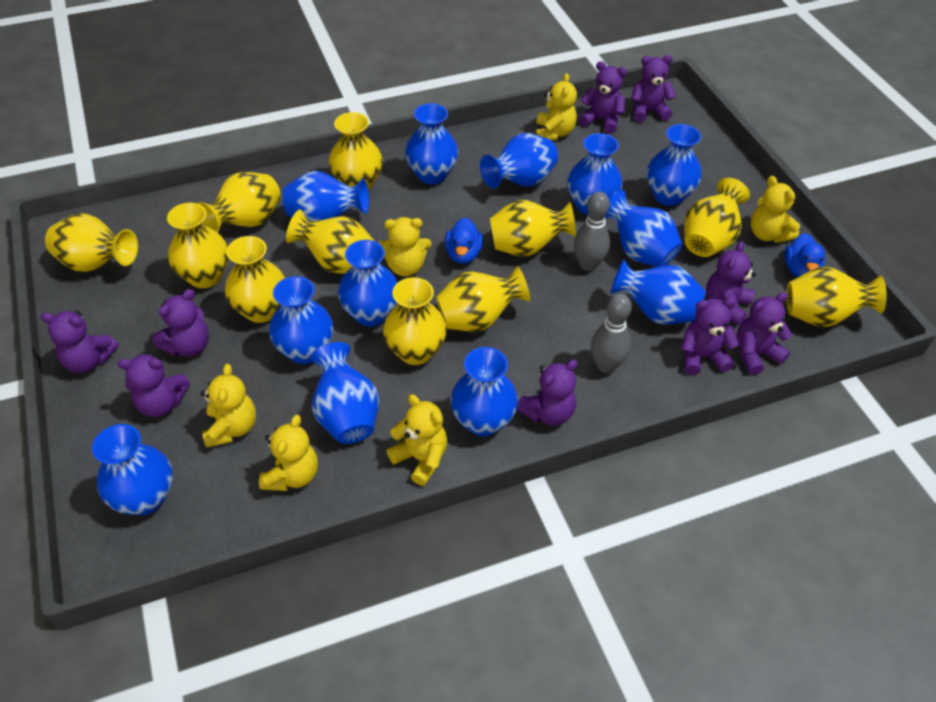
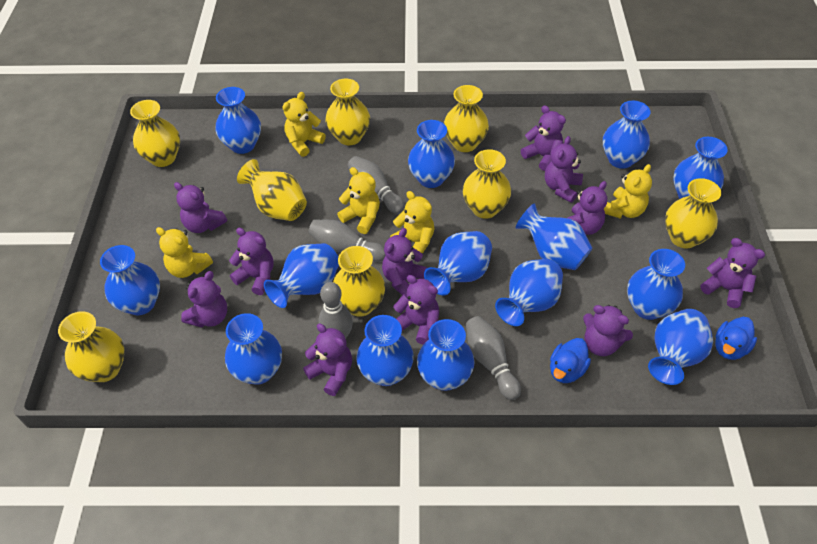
blue vase: [92,424,173,515] [269,276,333,364] [283,171,369,222] [311,342,379,444] [338,240,398,327] [405,103,459,184] [451,347,518,436] [480,133,558,188] [567,133,622,215] [605,190,683,267] [610,259,706,325] [647,124,702,206] = 12 -> [100,245,160,315] [216,87,261,154] [225,313,282,385] [264,243,339,308] [356,315,414,386] [408,120,455,188] [417,319,475,391] [424,231,492,295] [495,259,563,326] [516,203,592,270] [603,101,651,169] [627,249,685,320] [648,309,713,385] [673,137,728,199] = 14
grey bowling pin: [574,191,610,271] [591,293,632,373] = 2 -> [308,220,385,262] [318,282,353,339] [348,156,405,214] [466,316,521,400] = 4
purple teddy bear: [41,311,119,373] [118,353,190,417] [153,289,209,356] [517,359,578,426] [579,61,627,134] [631,55,676,122] [681,298,739,375] [706,241,756,325] [737,292,792,375] = 9 -> [174,182,227,233] [181,271,227,328] [229,228,274,295] [303,324,352,396] [382,228,427,295] [393,275,439,345] [521,105,566,171] [545,136,583,203] [567,181,607,235] [583,305,633,356] [700,238,765,308] = 11
yellow teddy bear: [201,364,256,448] [259,415,318,491] [379,217,431,277] [387,394,447,486] [536,73,577,140] [751,176,800,243] = 6 -> [156,227,213,278] [282,92,326,157] [337,167,380,234] [390,191,435,254] [604,164,652,219] = 5
yellow vase: [45,213,138,272] [167,203,229,288] [197,172,281,233] [225,236,285,323] [286,209,375,274] [329,112,383,191] [383,277,447,365] [436,266,530,332] [490,200,576,257] [684,178,750,257] [787,266,887,327] = 11 -> [58,311,125,382] [130,100,180,167] [237,159,307,221] [325,79,370,145] [333,246,385,317] [444,85,489,152] [463,149,511,219] [665,178,721,249] = 8

